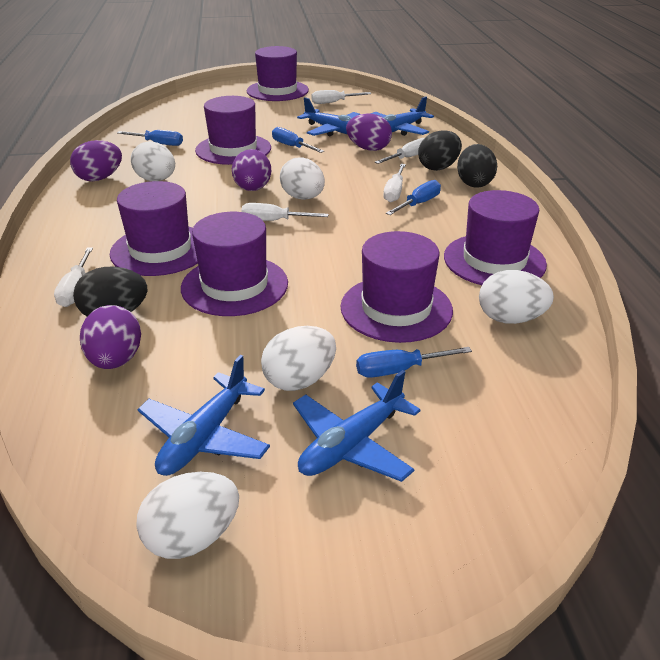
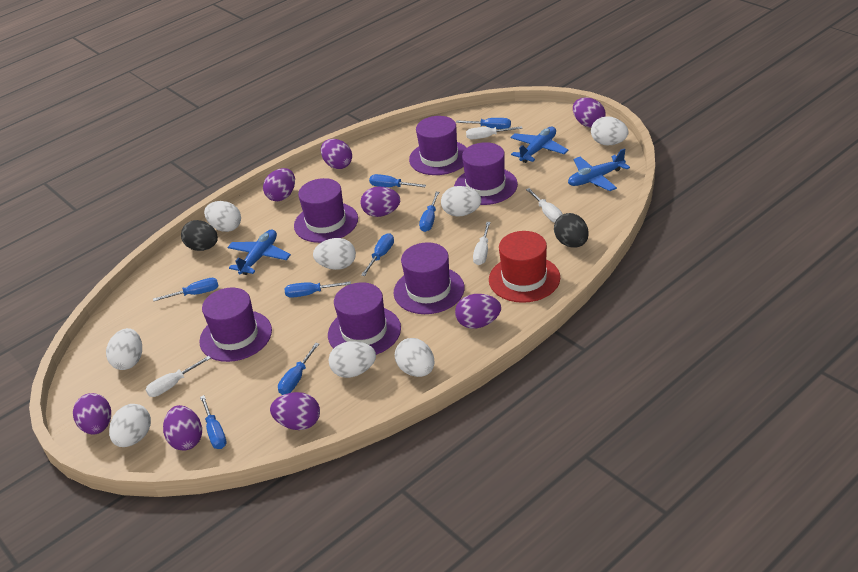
black egg: [73,267,147,316] [418,130,462,171] [457,144,497,188] = 3 -> [181,220,218,251] [554,213,589,248] = 2
blue plane: [138,355,270,476] [293,370,421,482] [297,97,360,136] [370,97,434,136] = 4 -> [227,230,291,275] [510,127,568,163] [568,148,630,191] = 3
blue screwdriver: [117,130,183,146] [272,127,324,153] [356,347,472,378] [386,180,441,215] = 4 -> [153,278,219,301] [200,395,227,449] [278,343,319,395] [285,281,351,298] [361,233,394,276] [369,174,426,187] [419,192,439,232] [456,118,511,129] = 8
purple egg: [70,140,122,182] [80,305,141,369] [232,149,271,191] [346,113,392,151] = 4 -> [73,393,111,435] [163,405,202,451] [263,168,295,201] [270,392,320,430] [321,139,352,169] [360,187,400,217] [455,294,501,329] [573,97,605,128] = 8
red hat: none = 0 -> [489,231,560,303] = 1
white egg: [131,141,175,181] [136,472,239,559] [261,326,336,391] [280,157,325,200] [479,270,554,324] = 5 -> [106,328,142,370] [109,404,151,447] [204,201,241,232] [313,238,356,270] [329,341,376,378] [395,338,434,377] [441,186,481,217] [591,116,629,146] = 8
white screwdriver: [54,247,93,307] [241,203,329,221] [311,90,372,104] [375,138,424,164] [383,164,406,203] = 5 -> [145,356,211,397] [466,126,522,139] [473,222,491,265] [526,188,563,223] = 4

